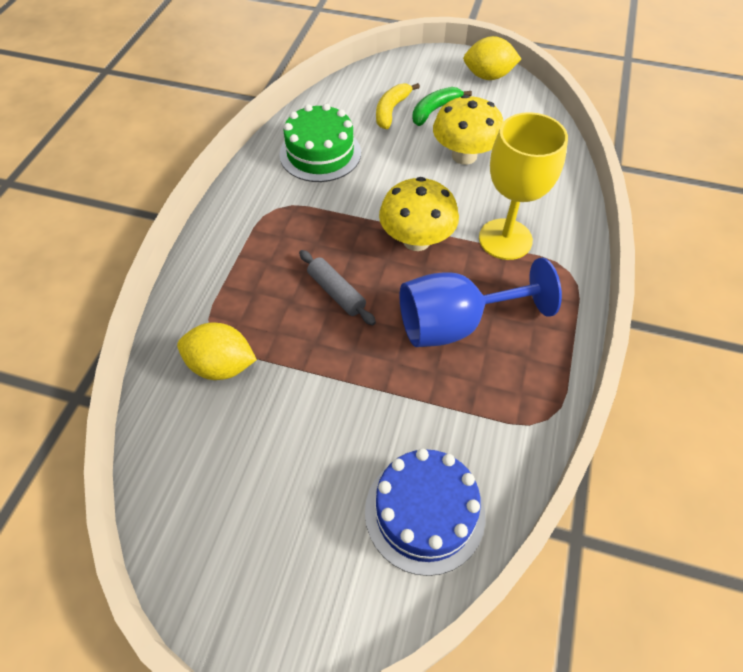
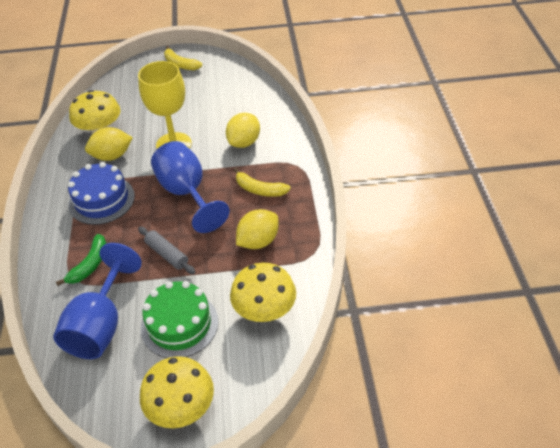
blue goblet: [400,258,562,347] = 1 -> [53,243,142,359] [151,141,230,233] = 2
yellow banana: [376,83,420,129] = 1 -> [164,46,202,70] [234,168,291,197] = 2
yellow lemon: [177,322,257,380] [463,36,521,80] = 2 -> [85,127,133,161] [226,113,260,148] [236,209,279,249] = 3
yellow mushroom: [379,177,459,251] [433,95,504,165] = 2 -> [69,90,120,134] [140,356,214,428] [230,263,296,322] = 3

